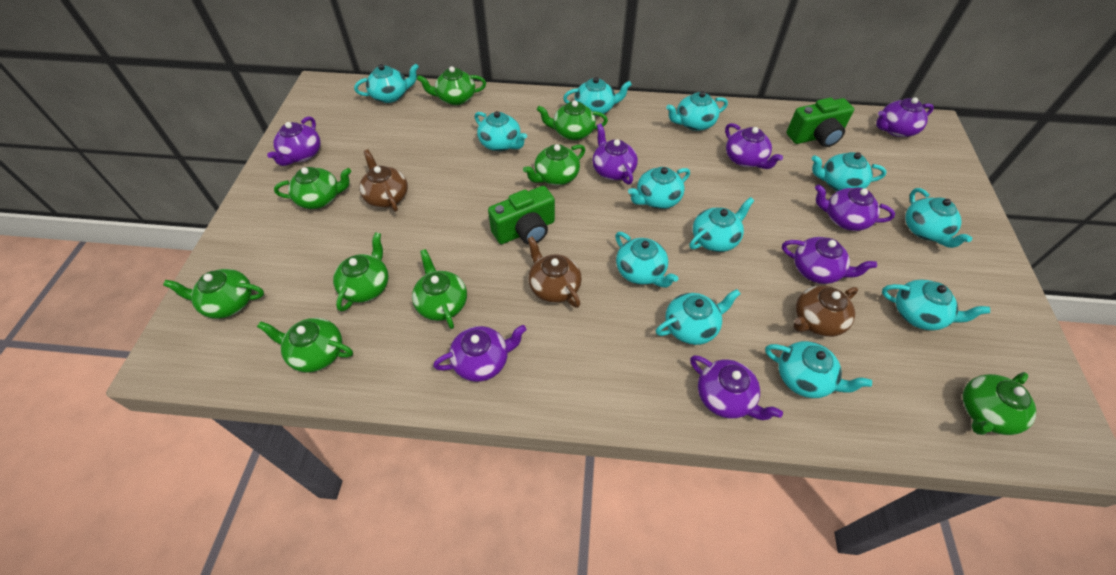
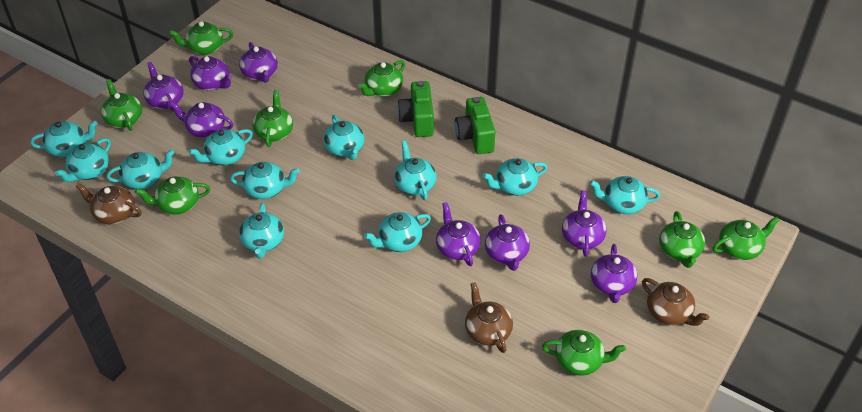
green teapot: [163,269,264,319] [257,318,353,373] [274,167,351,209] [333,232,389,312] [412,249,467,329] [417,66,486,105] [523,144,585,185] [537,100,608,140] [962,372,1036,435] = 9 -> [101,79,142,131] [135,176,210,215] [169,21,233,55] [252,90,293,147] [358,60,405,96] [542,330,626,376] [659,211,705,268] [713,216,780,260] = 8
turquoise teapot: [354,64,419,103] [474,111,527,151] [563,77,632,116] [615,232,678,288] [628,167,690,209] [656,289,741,345] [666,91,728,131] [689,197,754,252] [765,341,872,398] [811,152,887,191] [882,280,990,330] [905,188,972,248] = 12 -> [30,121,98,157] [55,138,111,182] [106,149,175,189] [189,129,253,166] [230,162,300,199] [239,203,284,259] [323,115,364,160] [364,212,431,252] [394,141,436,200] [483,158,548,196] [590,176,660,214] = 11

